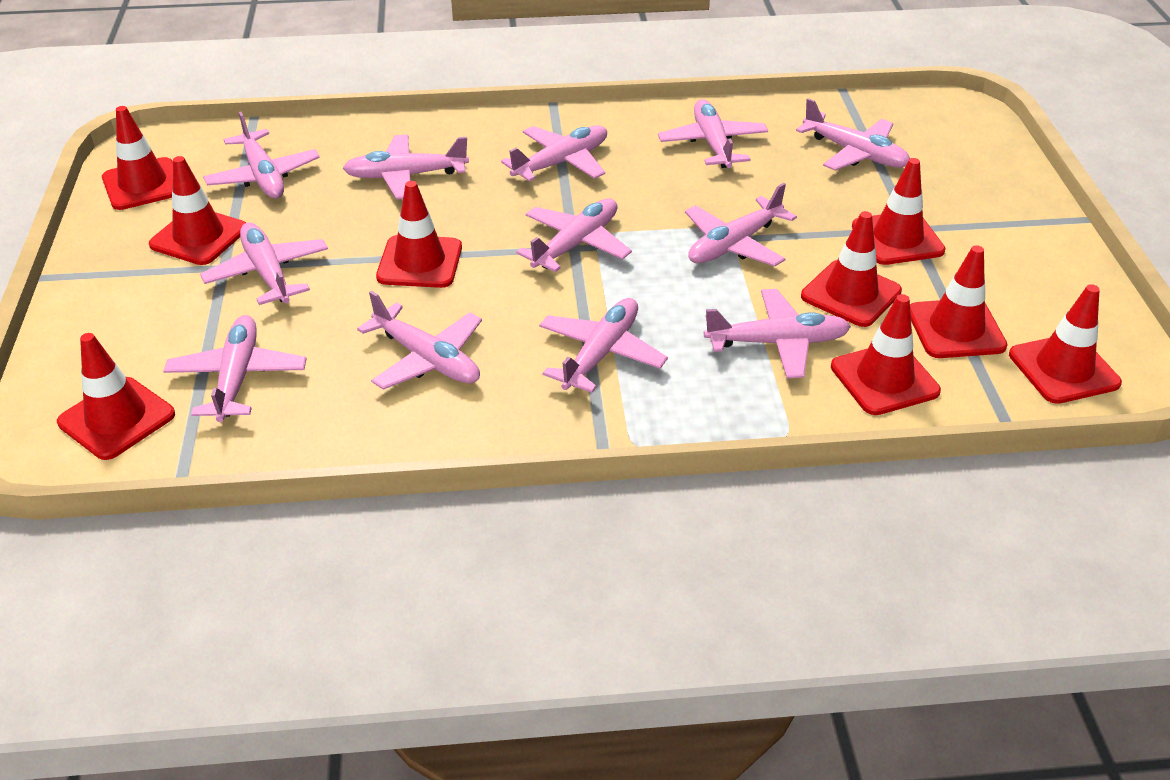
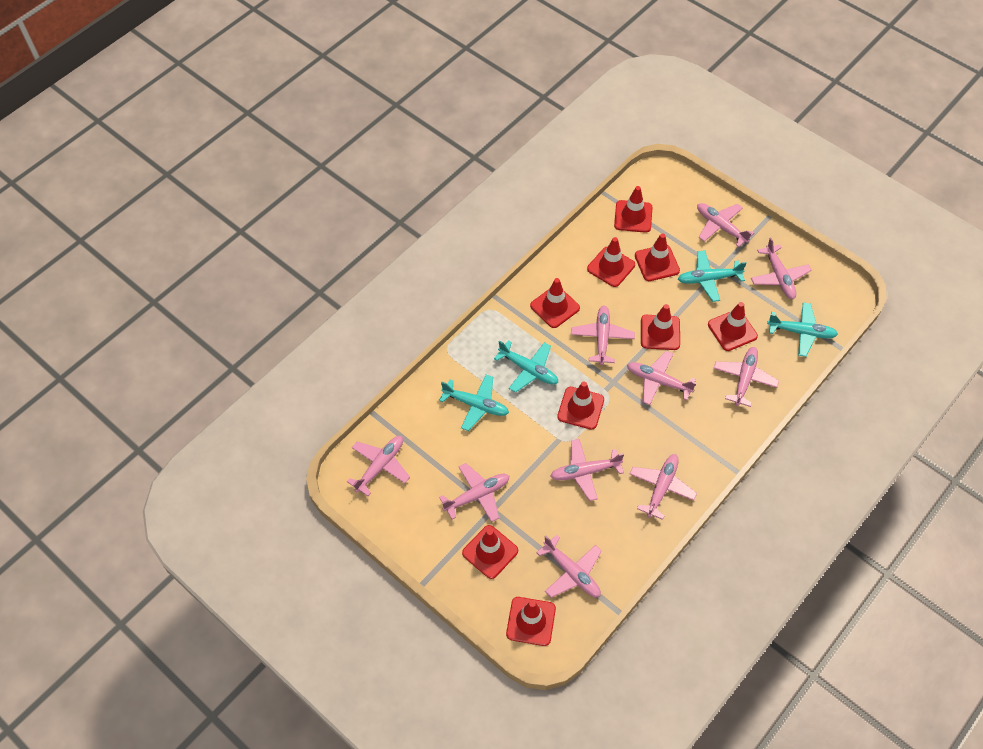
pink plane: [163,315,307,422] [200,223,328,305] [203,112,320,199] [343,134,469,199] [357,291,482,390] [501,125,607,182] [516,198,632,272] [539,298,668,393] [658,99,768,168] [685,183,797,267] [704,289,851,378] [796,98,910,171] = 12 -> [347,436,410,496] [439,463,509,522] [536,535,602,598] [550,439,624,501] [571,305,635,365] [627,351,696,405] [630,454,697,520] [697,203,754,247] [714,347,779,407] [751,237,811,299] = 10
turquoise plane: none = 0 -> [439,375,509,431] [494,340,558,393] [678,250,747,302] [767,302,838,357] = 4

